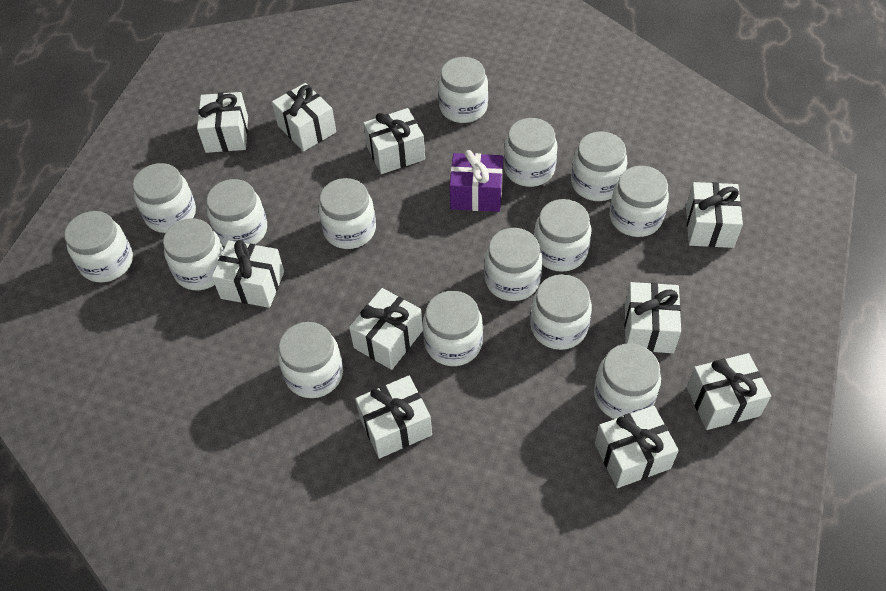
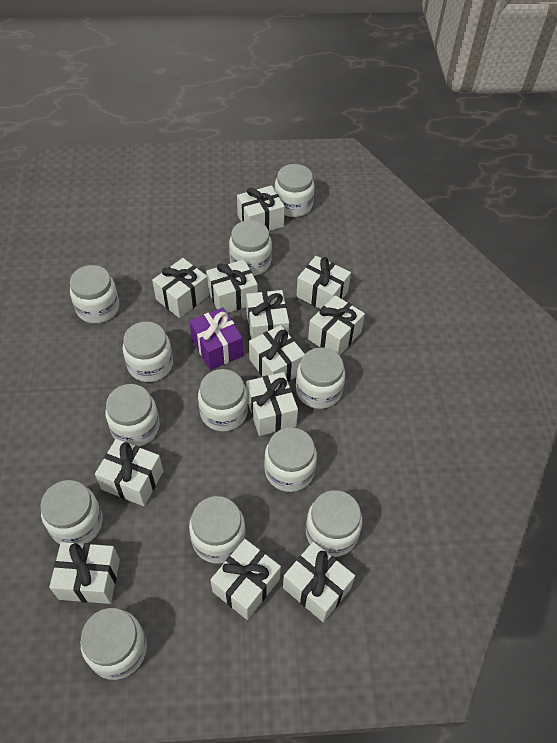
white gift: [197,92,248,153] [212,240,284,308] [272,83,336,151] [349,288,423,370] [355,375,432,459] [363,108,425,174] [595,406,679,488] [624,282,681,353] [686,182,743,248] [687,353,771,430] = 10 -> [49,542,120,604] [95,439,163,506] [152,258,209,318] [206,259,258,313] [210,539,281,620] [237,185,285,231] [246,290,289,340] [246,372,298,436] [249,325,305,382] [283,542,355,622] [296,256,351,309] [308,295,365,356] = 12
white jar: [64,211,133,282] [133,163,196,233] [163,218,224,290] [206,179,267,247] [278,322,343,398] [318,178,376,249] [423,291,483,366] [438,57,488,123] [484,228,543,301] [504,118,557,187] [530,274,592,350] [534,199,591,272] [571,132,627,201] [594,343,661,419] [609,166,669,237] = 15 -> [40,480,103,544] [70,265,119,323] [81,608,147,680] [105,384,160,446] [123,322,173,382] [189,496,246,564] [198,369,248,431] [229,220,272,276] [264,427,317,492] [274,164,314,217] [296,347,345,409] [306,490,362,557] = 12

